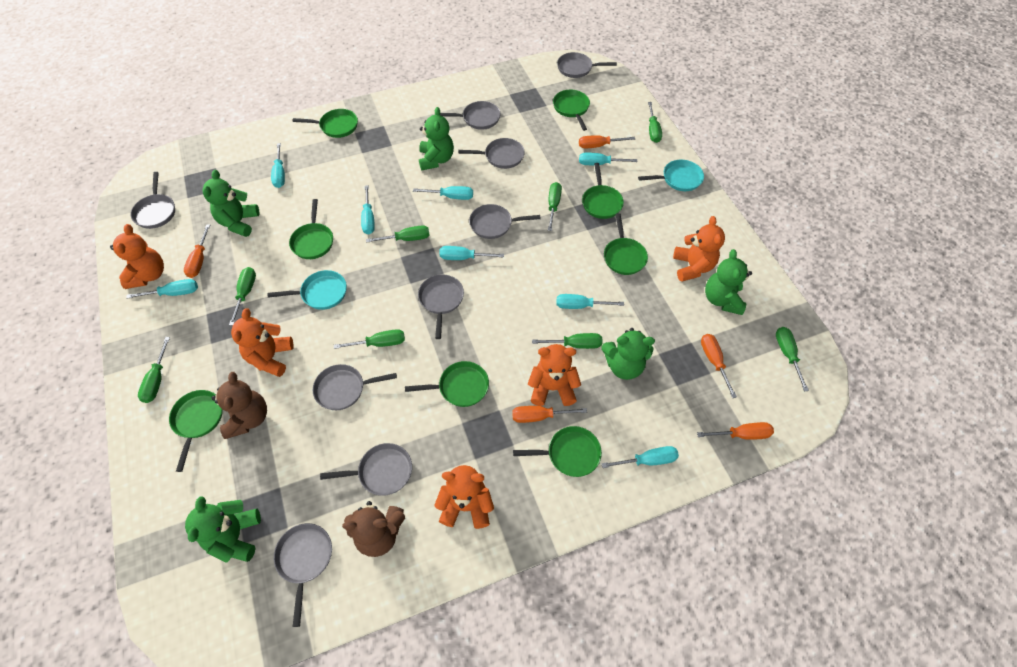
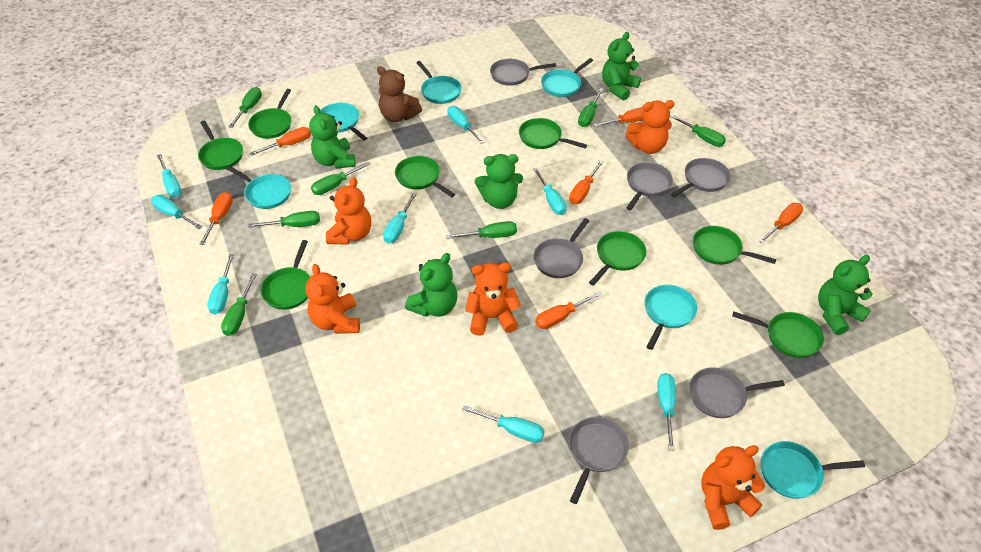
brown teddy bear: [212,372,267,439] [342,501,405,557] = 2 -> [377,66,422,122] = 1
green screwdriver: [138,337,170,403] [229,267,256,326] [334,329,405,349] [366,225,430,243] [532,333,602,349] [548,182,562,231] [648,102,662,143] [776,327,809,391] = 8 -> [221,273,257,336] [229,87,262,128] [248,211,320,228] [311,161,371,195] [446,221,517,239] [578,88,604,127] [670,114,726,147] = 7
grey pan: [131,172,175,229] [274,523,332,627] [313,364,397,410] [320,443,412,496] [418,274,464,339] [440,101,501,130] [458,138,525,169] [469,204,540,239] [557,52,617,78] = 9 -> [490,59,556,86] [533,218,589,278] [569,417,629,504] [626,162,673,210] [671,158,731,197] [689,368,785,418] = 6
orange screwdriver: [184,224,210,278] [512,406,587,423] [579,135,635,149] [697,422,774,440] [701,334,737,398] = 5 -> [199,192,233,245] [250,127,311,156] [535,291,602,329] [569,160,604,204] [593,107,643,127] [759,203,803,243] = 6
turquoise pan: [267,270,347,310] [638,160,704,191] = 2 -> [226,166,291,209] [320,103,367,141] [416,61,462,104] [541,58,593,97] [644,285,697,350] [761,441,865,499] = 6

